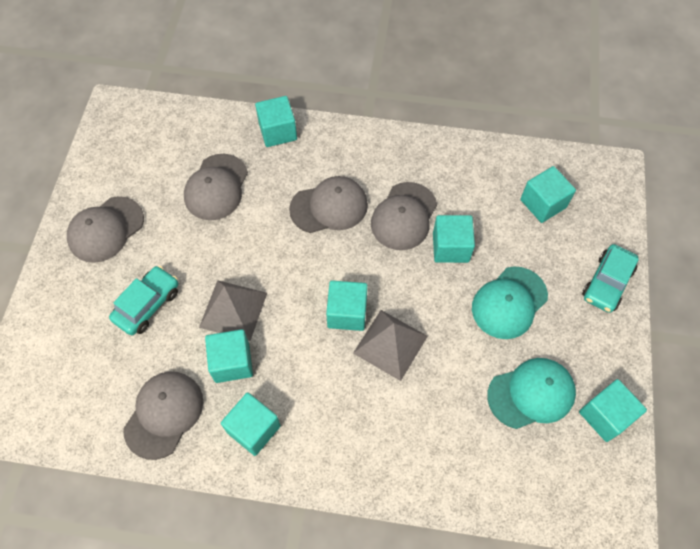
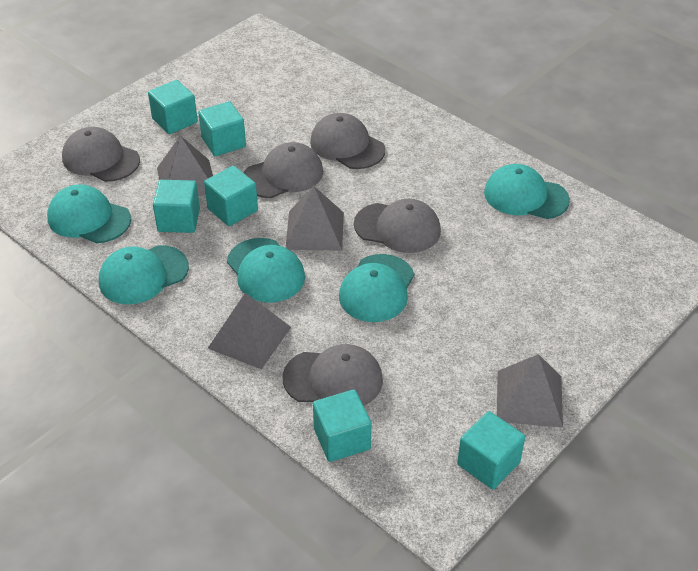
grey pyramid: [199,280,267,341] [353,310,428,381] = 2 -> [157,136,213,196] [208,293,291,369] [286,186,344,251] [497,354,563,428] = 4
turquoise cap: [472,267,548,339] [487,358,576,429] = 2 -> [47,184,131,243] [99,245,189,305] [227,238,305,303] [339,254,414,322] [484,164,570,219] = 5
turquoise car: [109,266,178,335] [582,244,639,313] = 2 -> none = 0
turquoise cube: [205,329,253,383] [221,393,281,456] [255,96,297,147] [326,281,368,331] [433,215,475,263] [520,166,576,223] [579,379,647,442] = 7 -> [148,80,198,134] [153,180,200,233] [198,101,246,156] [204,166,258,226] [313,389,372,462] [457,411,525,489] = 6

